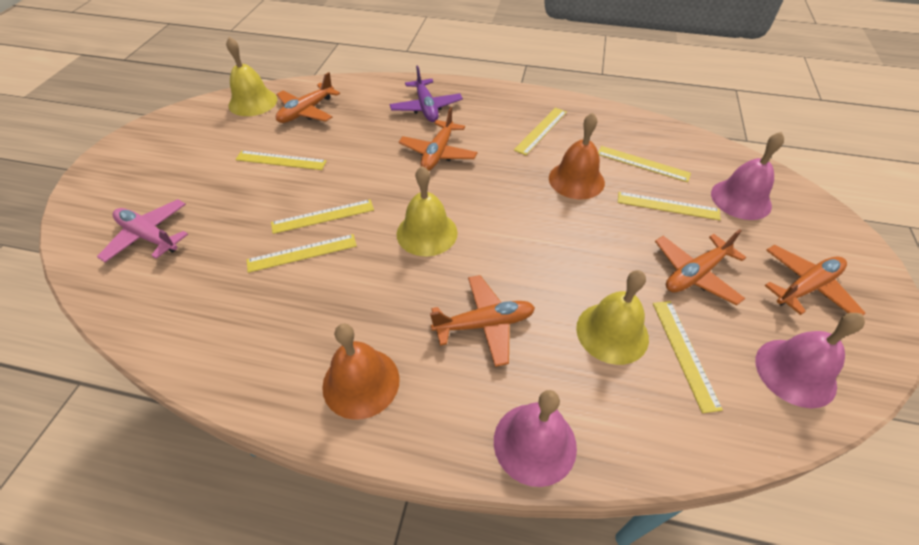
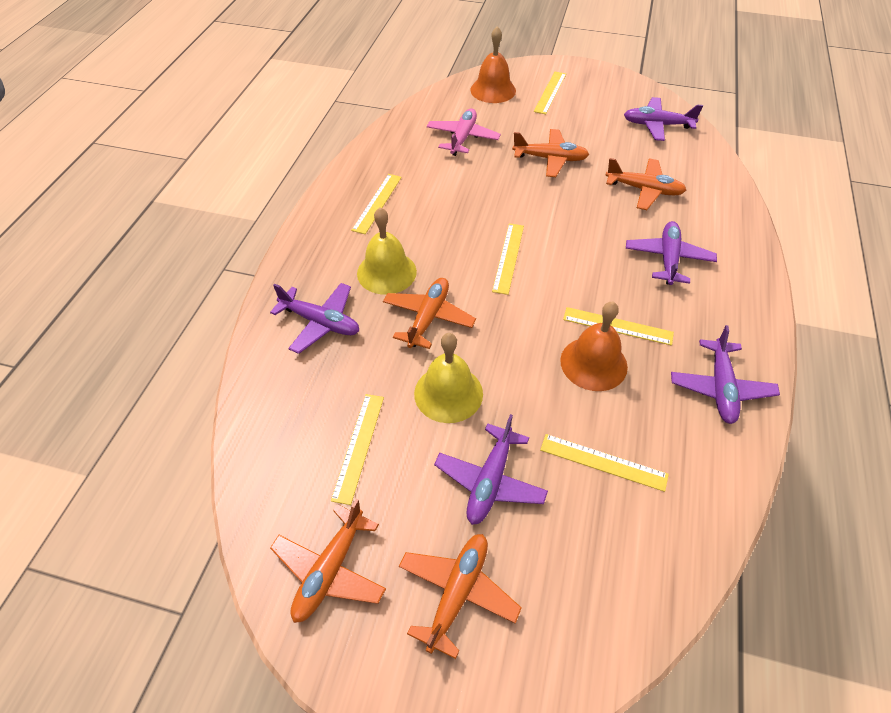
pink bell: [494,390,577,487] [711,132,784,220] [756,313,865,408] = 3 -> none = 0
purple plane: [389,65,463,122] = 1 -> [270,283,359,354] [434,414,548,525] [624,97,703,141] [626,221,717,285] [671,325,780,424] = 5
yellow bell: [226,37,277,116] [397,166,458,257] [576,270,649,365] = 3 -> [357,207,417,295] [414,333,483,423] = 2
yellow ruler: [235,151,327,170] [247,234,357,273] [271,199,374,234] [514,108,567,155] [598,146,691,182] [618,192,721,220] [653,301,723,413] = 7 -> [331,394,384,505] [351,174,402,234] [492,223,524,295] [534,72,566,114] [540,434,669,492] [563,307,674,346] = 6

